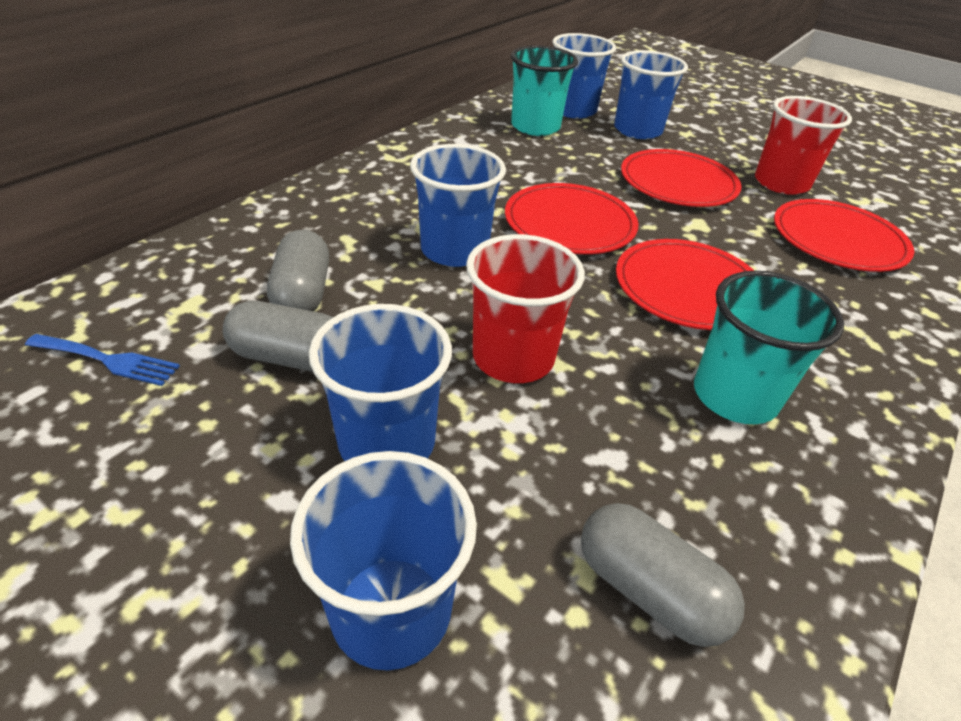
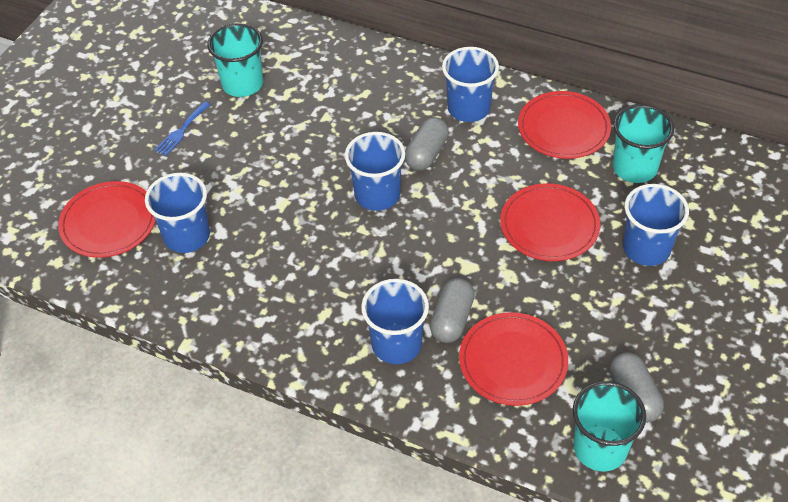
red cup: [466,234,585,383] [755,96,852,195] = 2 -> none = 0
turquoise cup: [510,45,578,136] [694,271,844,424] = 2 -> [207,23,263,97] [573,381,646,471] [612,105,674,183] = 3

